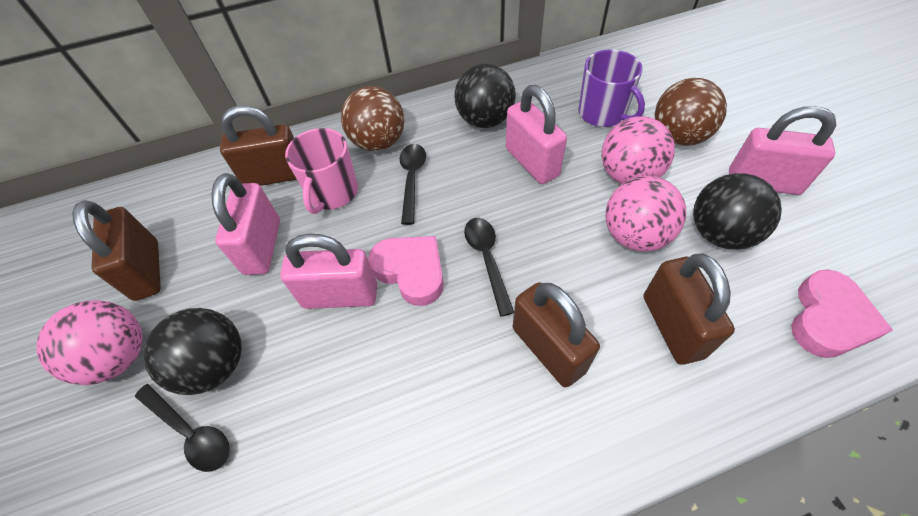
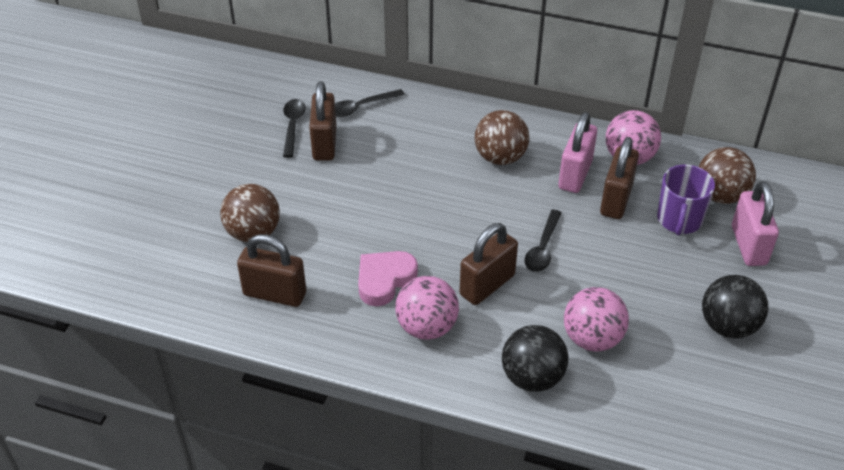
black ball: [144,308,242,395] [454,64,516,128] [693,173,782,250] = 3 -> [502,325,568,392] [702,275,768,338] = 2
brown ball: [341,86,405,151] [655,78,727,146] = 2 -> [220,184,280,242] [475,110,529,165] [699,147,756,204] = 3
pink heart: [368,236,444,306] [791,269,893,358] = 2 -> [358,251,418,306] = 1
pink mug: [285,128,358,214] = 1 -> none = 0
pink padlock: [212,173,280,275] [280,233,377,309] [506,85,567,184] [729,106,836,195] = 4 -> [558,112,597,193] [732,181,779,266] = 2

